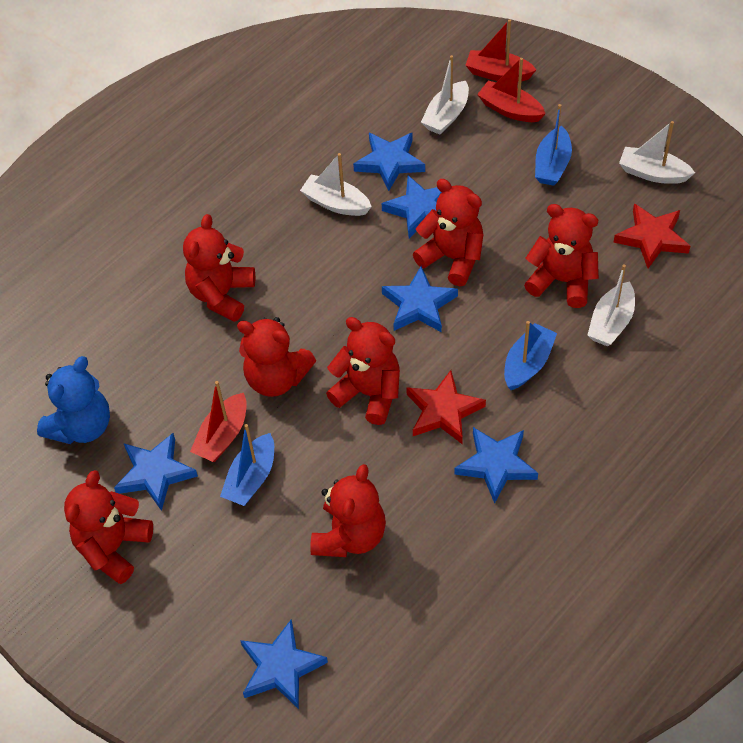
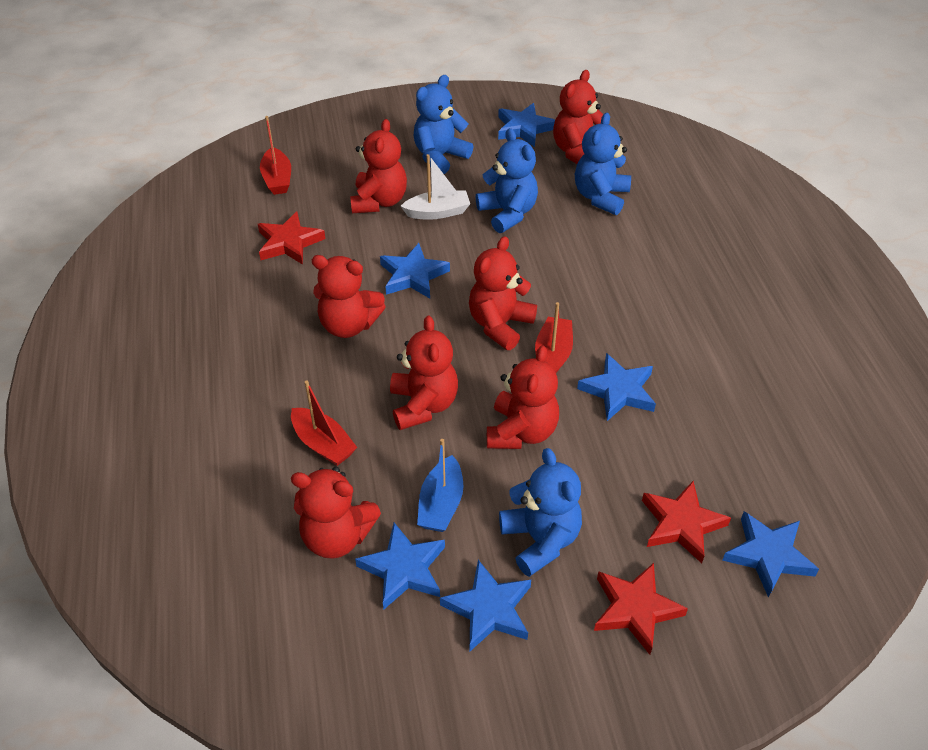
blue boat: [220,424,274,506] [504,321,557,390] [535,104,572,186] = 3 -> [417,439,463,532] = 1
blue teddy bear: [37,356,110,444] = 1 -> [413,75,473,174] [476,128,538,233] [499,448,582,577] [575,113,631,215] = 4
red star: [406,370,486,444] [613,204,690,268] = 2 -> [258,212,326,265] [594,563,688,655] [642,481,731,563] = 3
white boat: [300,153,372,216] [421,55,469,135] [587,264,635,346] [619,121,695,184] = 4 -> [401,154,470,220] = 1

